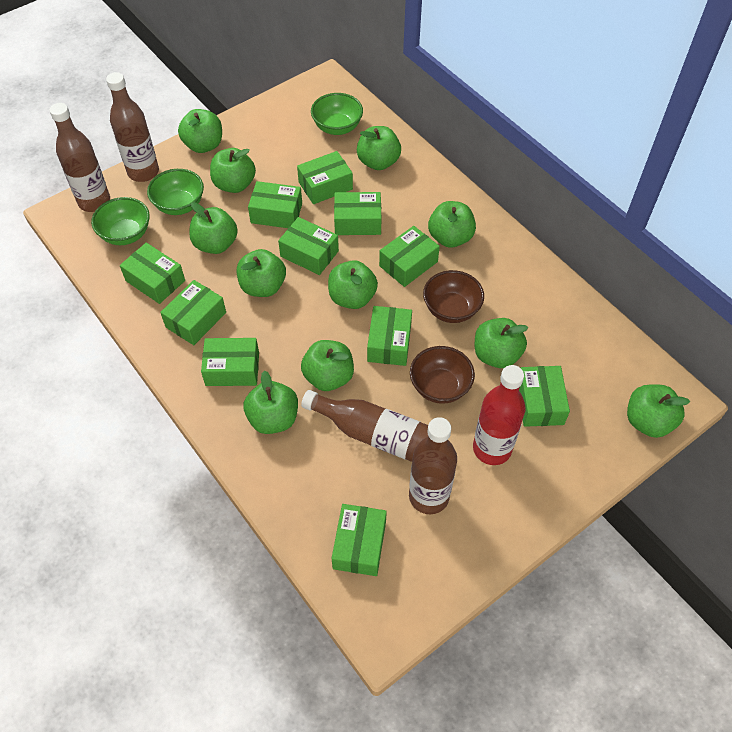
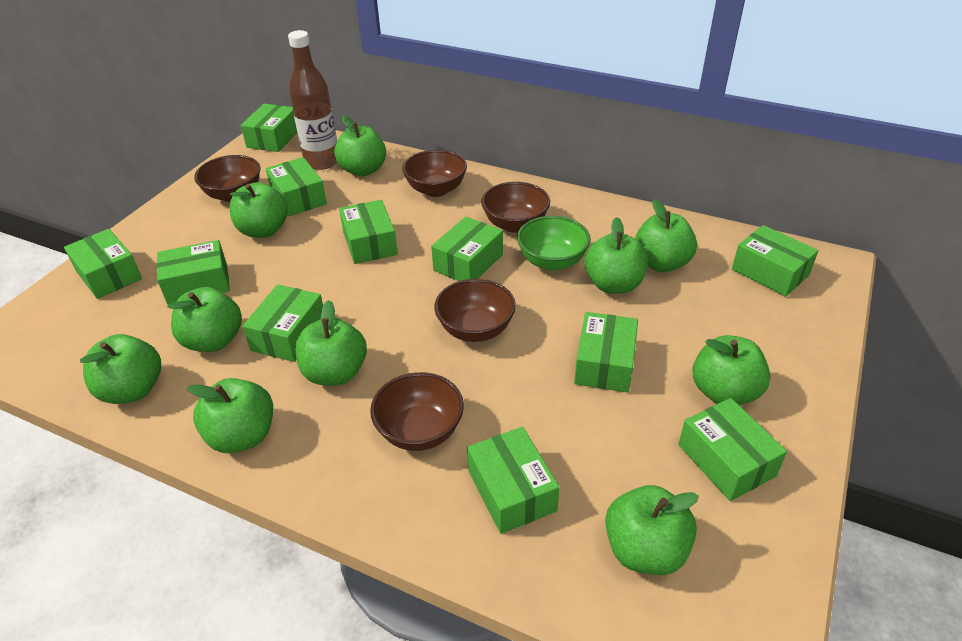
brown bottle: [49,103,110,212] [106,72,159,182] [301,390,428,462] [409,417,457,514] = 4 -> [288,30,337,170] = 1
brown bowl: [410,346,475,404] [423,270,484,323] = 2 -> [194,155,261,202] [370,372,464,451] [402,150,467,197] [434,279,516,342] [481,182,550,233] = 5
green apple: [178,109,222,153] [189,202,238,254] [210,148,256,193] [237,249,286,297] [243,370,298,434] [301,340,354,391] [328,260,378,309] [357,126,401,170] [428,201,476,248] [475,318,528,368] [627,384,690,438] = 11 -> [80,334,161,404] [167,287,242,352] [187,378,273,453] [230,182,288,238] [295,300,367,386] [334,116,386,176] [585,217,648,294] [605,485,699,575] [635,199,697,272] [692,335,771,406] = 10
green bowl: [91,197,150,245] [147,169,204,215] [311,93,363,135] = 3 -> [517,216,591,271] = 1
red bottle: [473,365,526,465] = 1 -> none = 0

